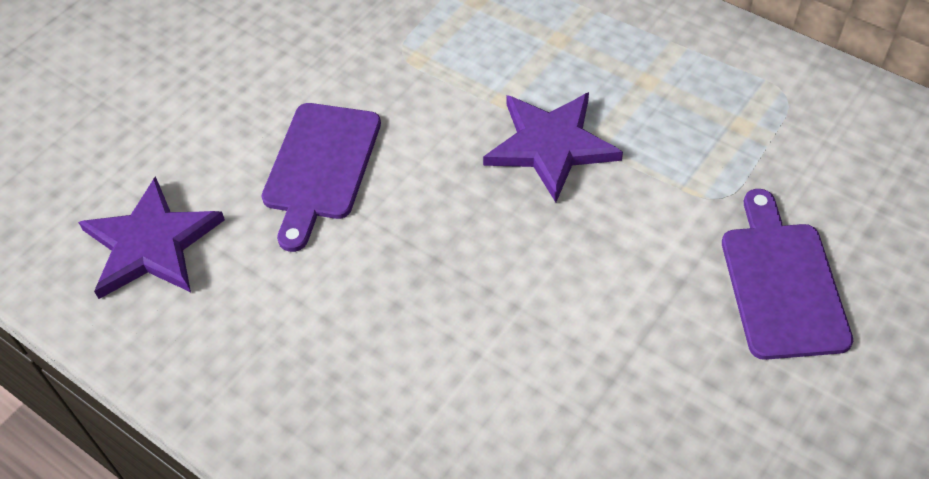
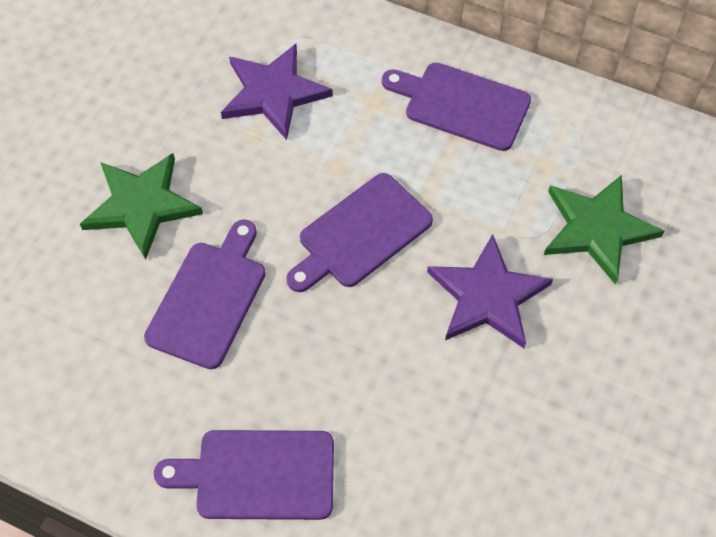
green star: none = 0 -> [80,153,203,260] [544,175,664,285] = 2
purple cutting board: [262,103,381,252] [722,189,853,360] = 2 -> [144,219,265,369] [154,430,334,520] [286,173,433,292] [382,63,531,151] = 4

